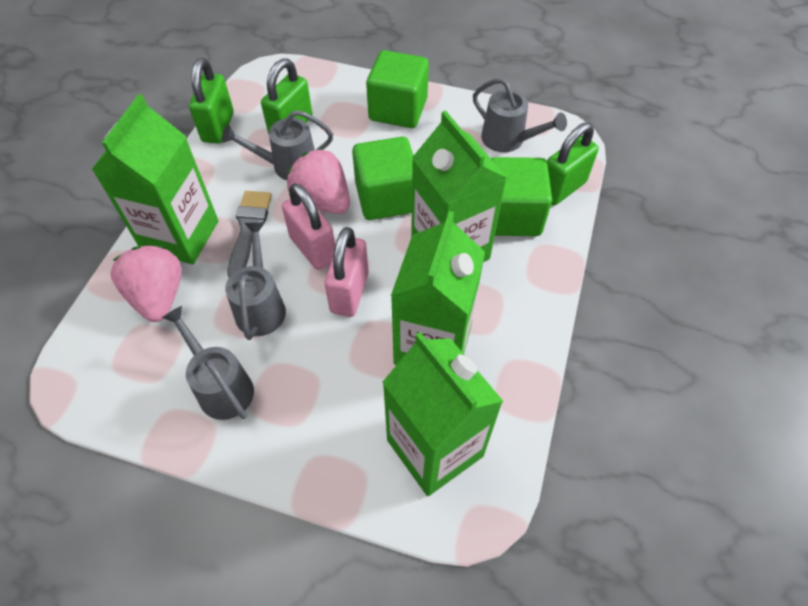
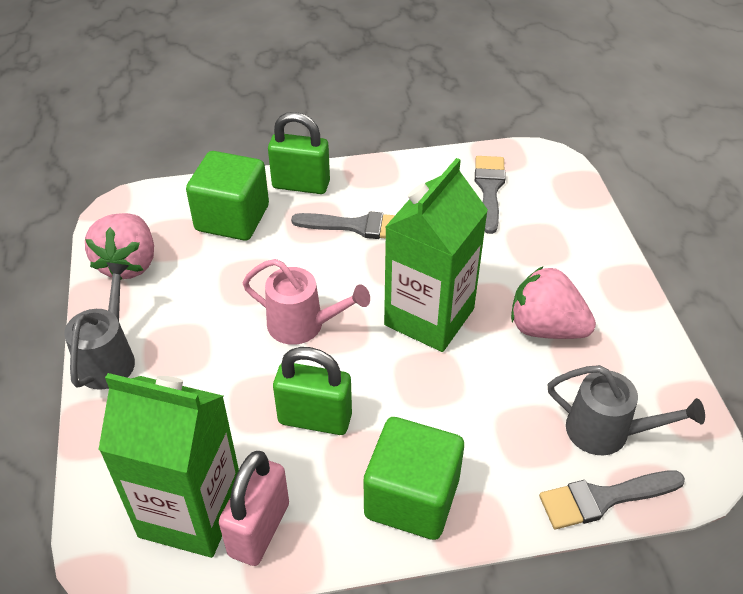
green carton: [91,94,219,264] [383,332,503,496] [391,211,485,365] [411,110,507,262] = 4 -> [98,373,239,558] [384,158,488,352] = 2
green cube: [352,137,414,220] [366,50,429,128] [491,157,552,236] = 3 -> [186,151,269,241] [364,417,464,540] = 2
green padlock: [189,58,234,144] [261,59,312,135] [547,123,599,206] = 3 -> [268,112,330,194] [273,347,352,435] = 2
grey brush: [228,191,272,277] = 1 -> [291,212,395,239] [475,156,506,234] [539,470,685,529] = 3
grey watering can: [162,306,254,420] [222,110,333,180] [225,222,286,340] [473,78,567,153] = 4 -> [64,262,135,390] [548,365,705,455] = 2
pink padlock: [282,183,335,270] [325,227,369,317] = 2 -> [219,451,289,566] = 1
pink watering can: none = 0 -> [242,259,370,345] = 1

